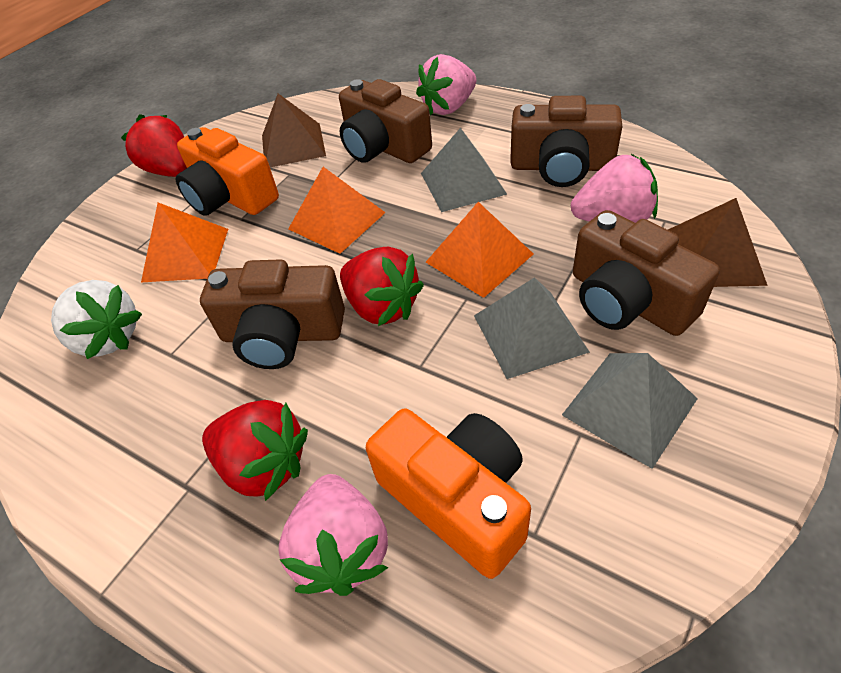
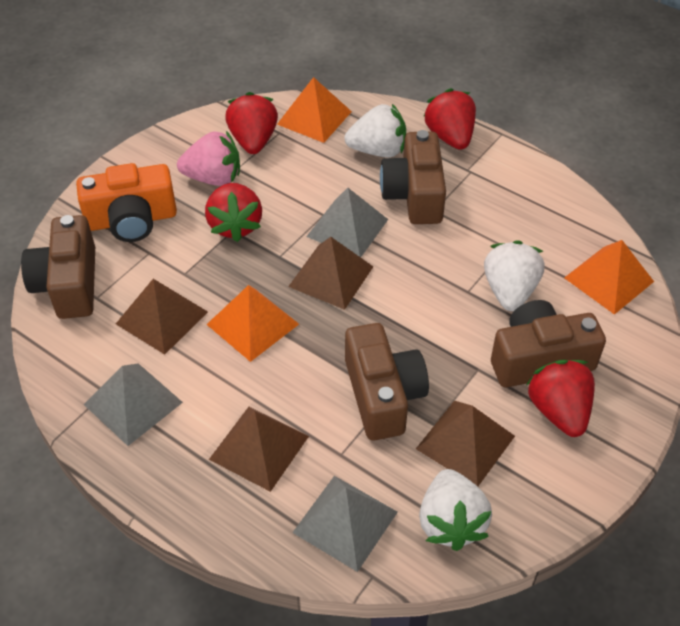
brown pyramid: [262,93,326,167] [668,198,768,287] = 2 -> [116,279,208,355] [209,407,309,492] [288,237,373,310] [416,400,515,487] = 4
orange camera: [176,127,279,216] [366,409,531,579] = 2 -> [76,163,177,242] = 1
pink strawberry: [279,474,388,596] [416,54,476,115] [571,154,658,223] = 3 -> [177,131,240,186] = 1
red strawberry: [121,114,187,177] [202,400,308,501] [340,246,424,326] = 3 -> [205,183,262,242] [225,92,278,154] [423,88,476,150] [526,360,595,437] = 4
white strawberry: [51,280,142,359] = 1 -> [344,104,406,157] [419,469,492,551] [484,240,544,311] = 3

